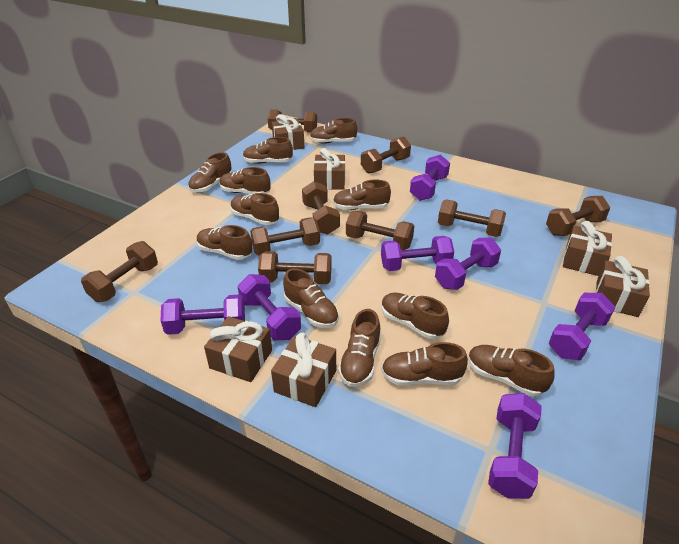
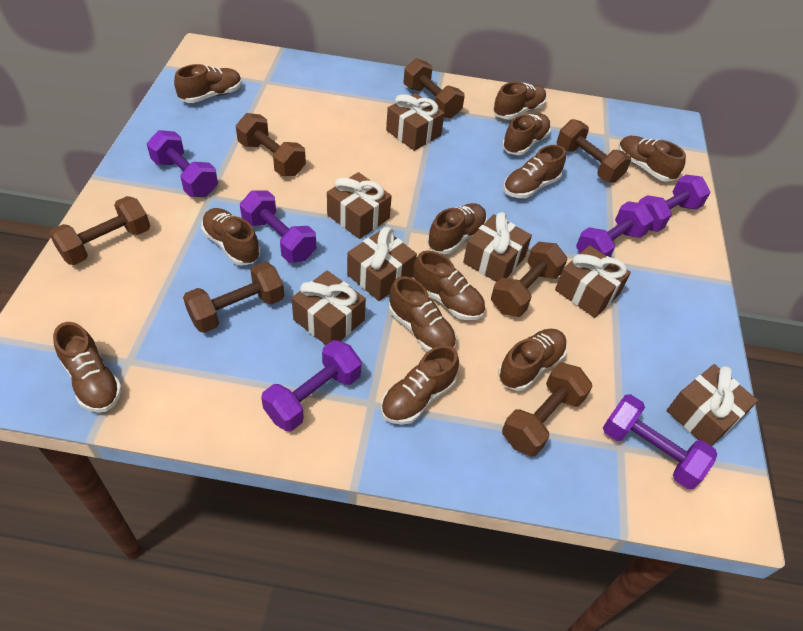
brown dumbbell: [81,241,158,302] [250,217,320,256] [258,251,332,284] [268,109,317,133] [302,181,340,235] [346,211,414,250] [361,136,411,174] [438,200,506,237] [546,196,610,236] = 9 -> [49,196,150,265] [183,262,284,333] [236,113,306,176] [404,58,465,118] [491,242,568,317] [502,363,593,456] [557,119,631,183] = 7
brown gift: [204,316,272,382] [271,333,336,407] [272,114,304,150] [314,148,345,190] [563,221,612,276] [596,256,650,317] = 6 -> [292,271,366,345] [327,172,392,239] [347,227,417,301] [386,93,444,151] [463,212,532,282] [555,245,631,318] [667,364,758,446] = 7
purple dumbbell: [161,294,245,335] [238,274,301,340] [381,236,454,271] [410,155,450,201] [435,238,501,290] [488,393,542,499] [549,293,615,360] = 7 -> [147,130,218,197] [240,190,316,263] [261,340,362,431] [576,201,654,257] [603,394,717,489] [639,175,711,232] = 6

